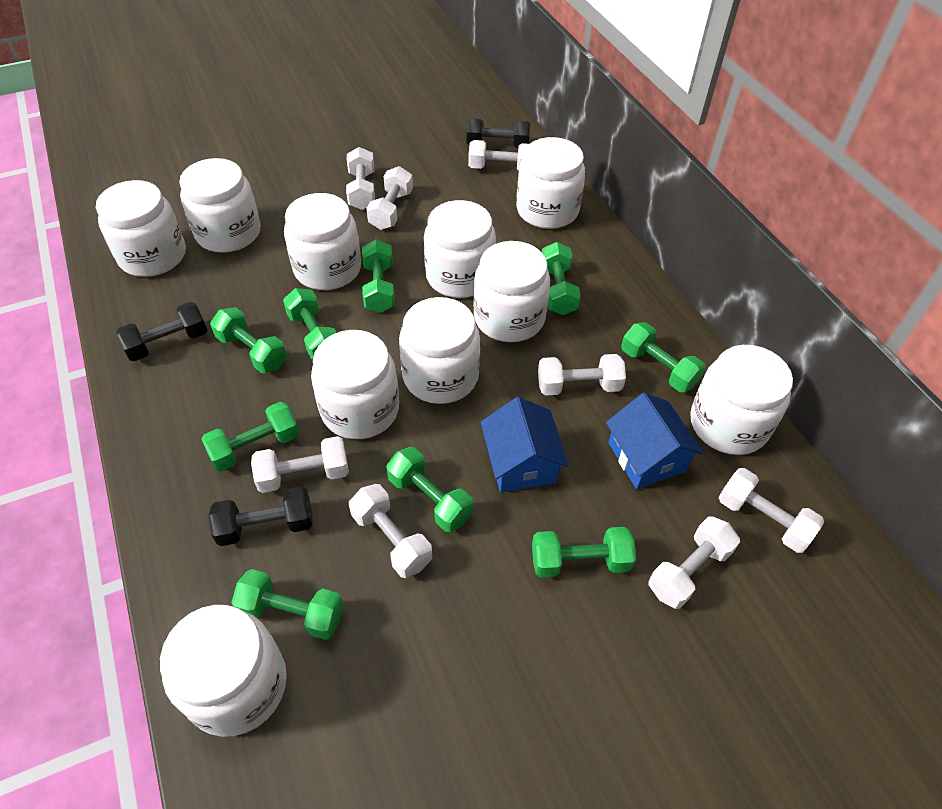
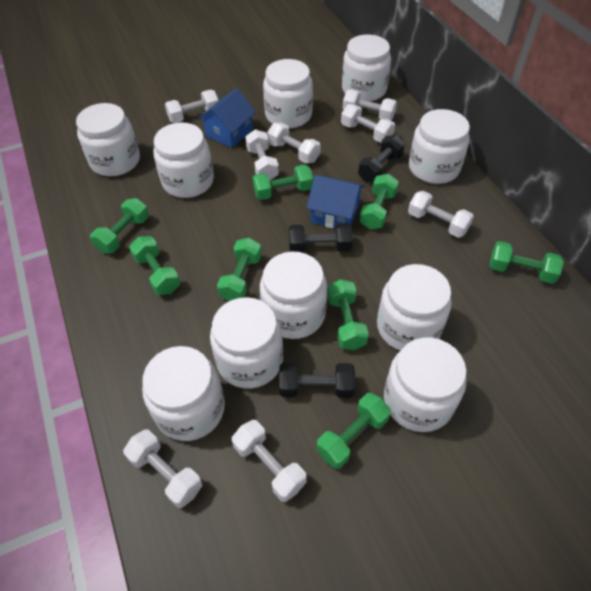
green dumbbell: [201,402,299,472] [210,307,287,373] [231,569,344,640] [283,288,337,360] [362,240,395,313] [386,447,473,532] [532,527,636,578] [541,242,581,315] [621,322,706,392] = 9 -> [90,198,149,253] [129,236,180,295] [217,238,262,301] [253,165,313,200] [316,393,391,469] [327,279,369,350] [360,174,399,229] [490,241,564,284] = 8

